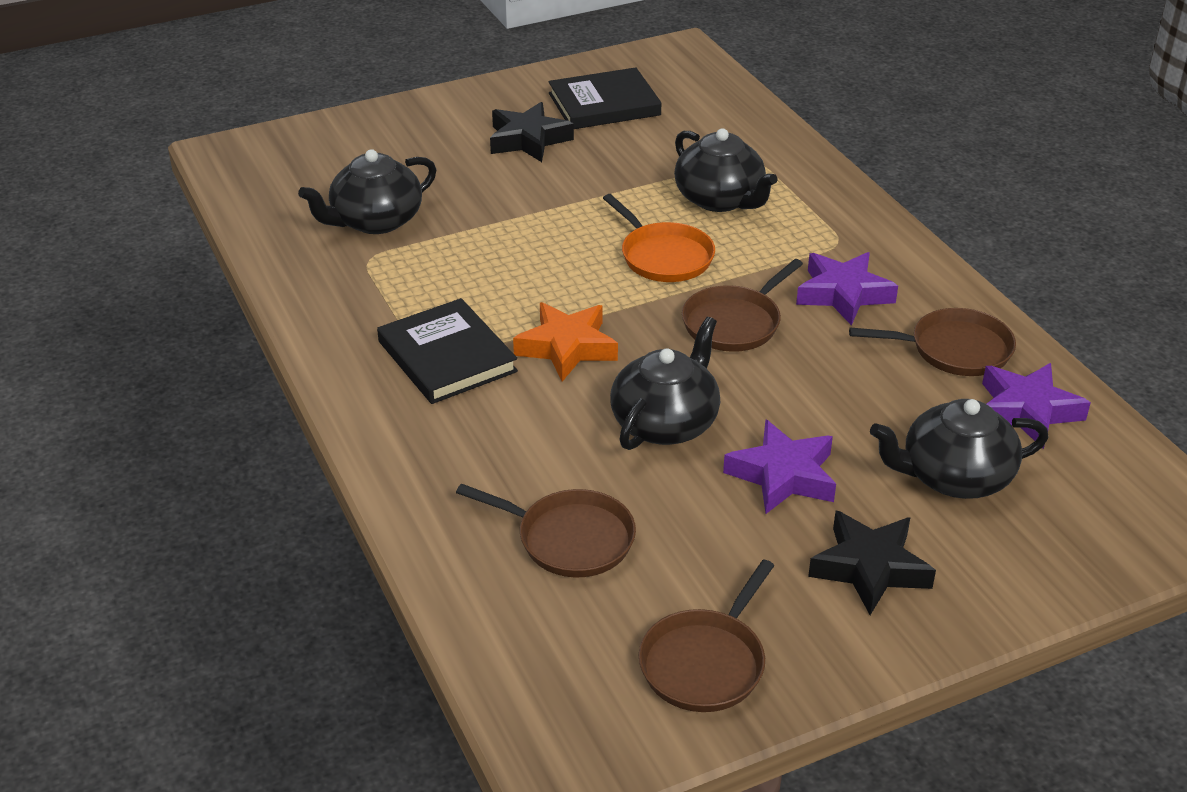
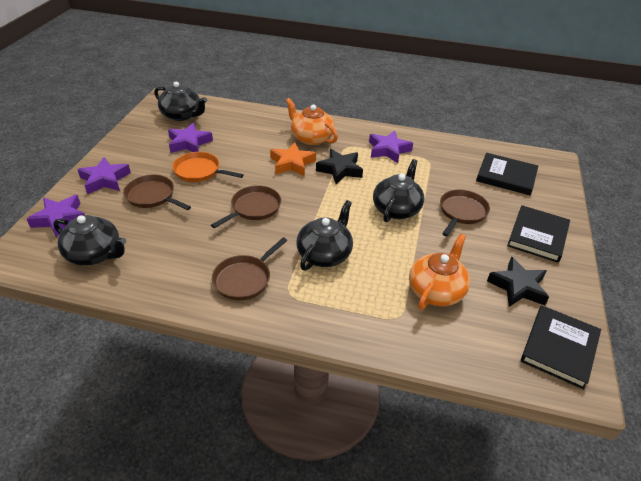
black book: [377,298,518,404] [548,67,661,129] = 2 -> [476,153,538,195] [507,205,570,263] [521,305,601,389] = 3
orange teapot: none = 0 -> [286,98,338,145] [409,234,470,310] = 2
purple star: [723,420,836,514] [796,252,898,326] [982,363,1091,449] = 3 -> [27,195,85,238] [77,157,131,194] [168,123,213,153] [369,130,413,163] = 4

